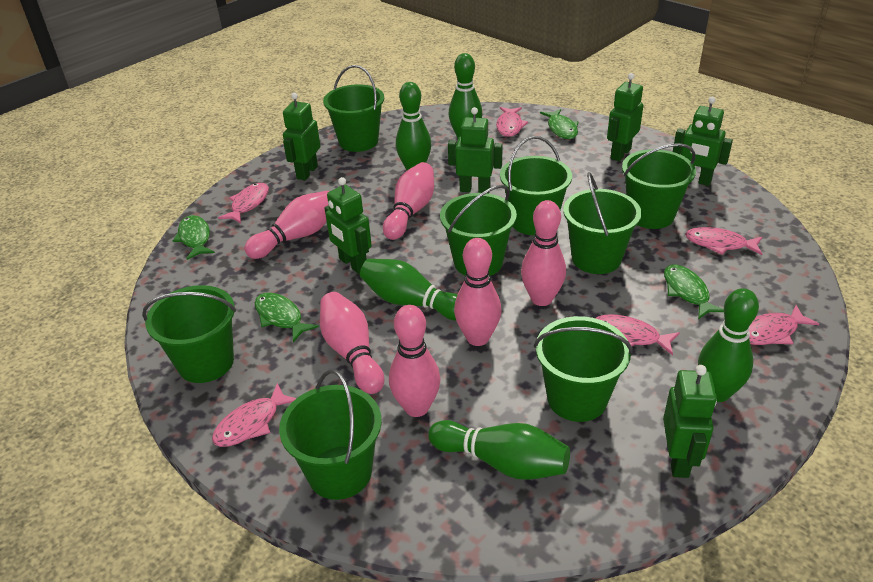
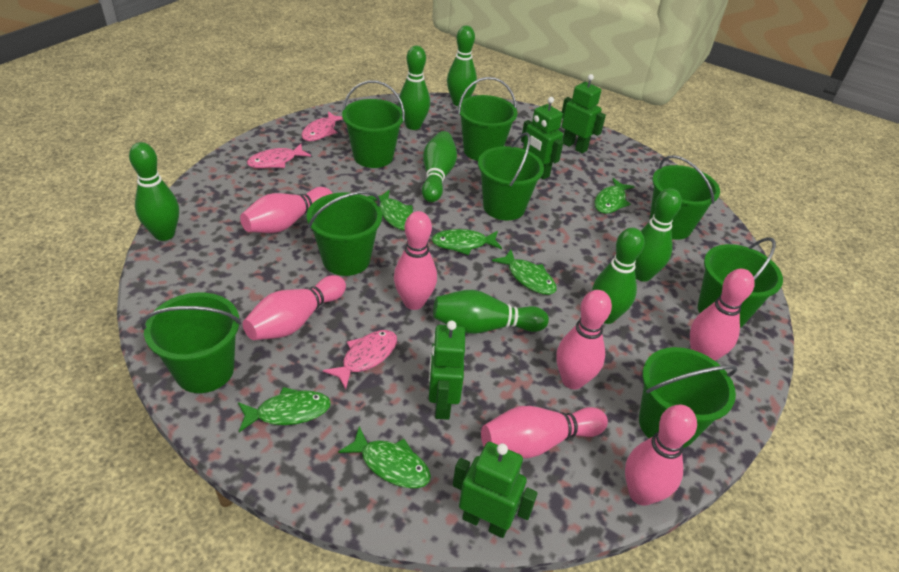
green bowling pin: [360,259,458,321] [396,82,431,170] [428,420,570,480] [449,53,483,138] [698,288,759,402] = 5 -> [129,142,179,241] [398,46,430,130] [422,131,457,202] [433,290,549,334] [447,26,477,106] [592,228,645,324] [635,188,682,282] = 7
green fish: [173,215,215,260] [255,293,319,342] [540,109,579,139] [664,264,724,319] = 4 -> [238,387,331,432] [338,426,431,488] [367,190,413,231] [432,229,502,255] [492,250,557,295] [594,178,635,214] = 6
green robot: [283,93,320,180] [324,177,372,274] [448,107,503,194] [607,73,644,161] [663,365,717,478] [673,97,733,186] = 6 -> [429,321,465,420] [453,442,538,538] [521,97,563,179] [562,74,606,154] = 4
pink bowling pin: [244,191,329,259] [320,292,384,394] [383,162,434,240] [389,305,441,417] [454,238,502,346] [521,200,566,306] = 6 -> [240,187,333,233] [243,275,346,340] [394,211,437,310] [481,406,608,458] [556,290,612,389] [625,405,697,506] [690,269,755,361] = 7
pink fish: [212,383,297,447] [218,183,269,223] [496,107,528,137] [596,314,680,355] [685,227,762,255] [749,305,819,345] = 6 -> [247,144,311,168] [301,111,343,141] [323,330,397,389] = 3

